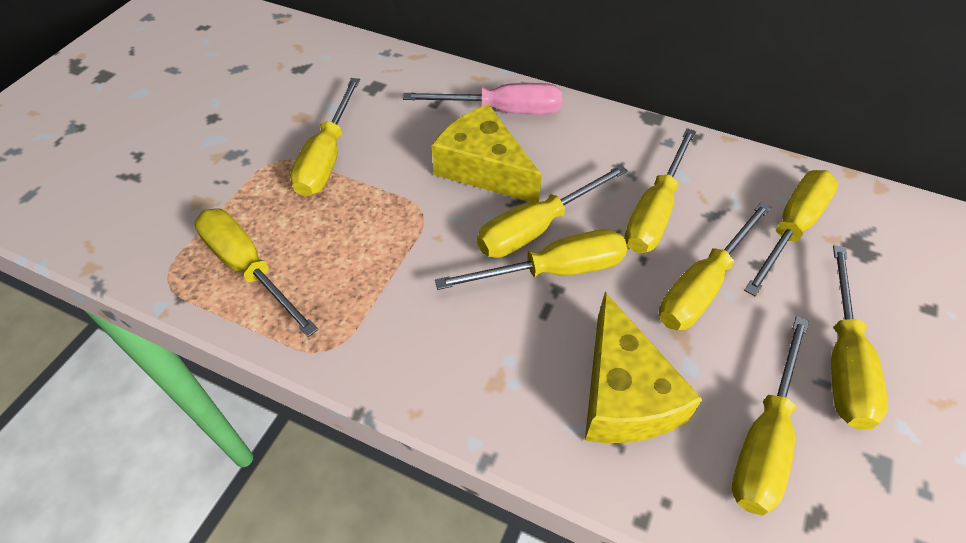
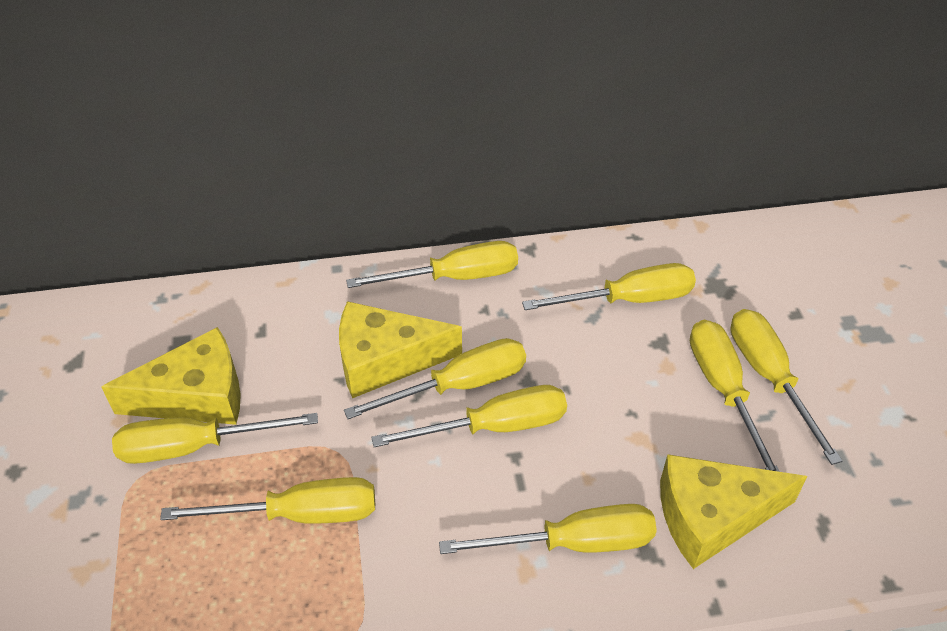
pink screwdriver: [403,83,562,115] = 1 -> none = 0
yellow cheese: [431,104,542,202] [585,292,703,443] = 2 -> [102,327,241,425] [339,301,462,398] [660,454,808,569] = 3

